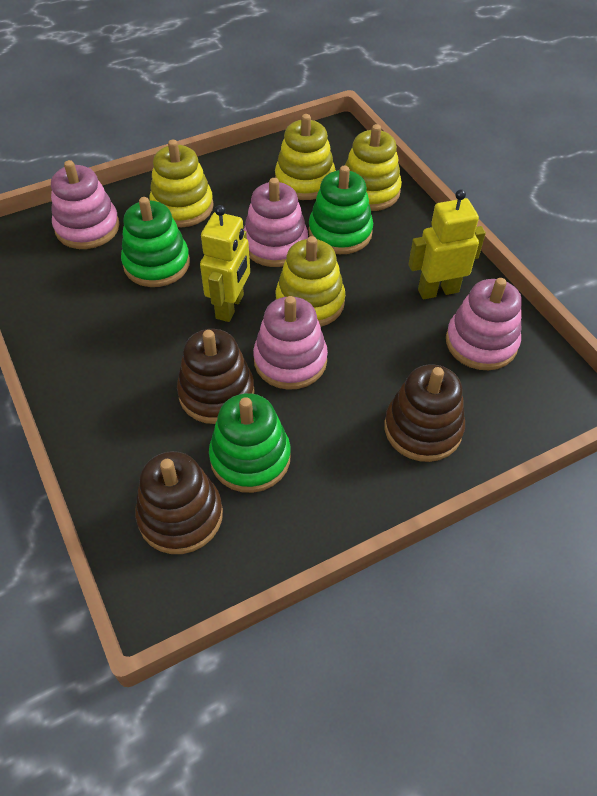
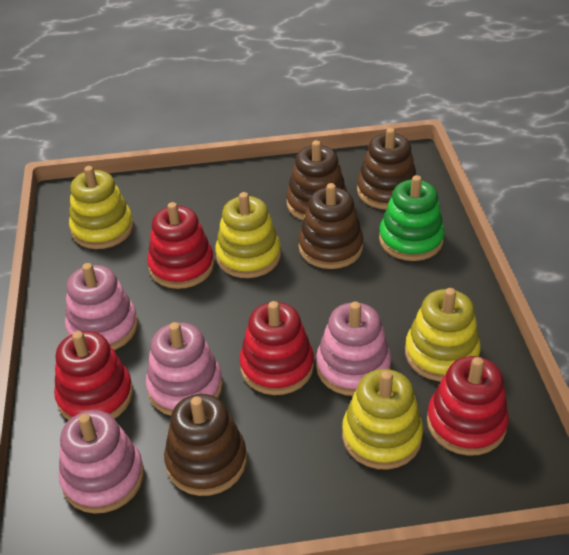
brown stacking toy: [135,451,223,554] [177,329,255,424] [384,364,465,462] = 3 -> [164,394,247,496] [286,140,347,220] [298,183,364,269] [357,128,416,209] = 4
green stacking toy: [121,197,190,287] [209,393,291,493] [308,166,373,254] = 3 -> [379,175,445,261] = 1
red stacking toy: none = 0 -> [54,331,133,420] [147,202,214,289] [239,301,314,395] [427,356,509,456] = 4
yellow robot: [200,205,250,322] [409,189,486,300] = 2 -> none = 0

